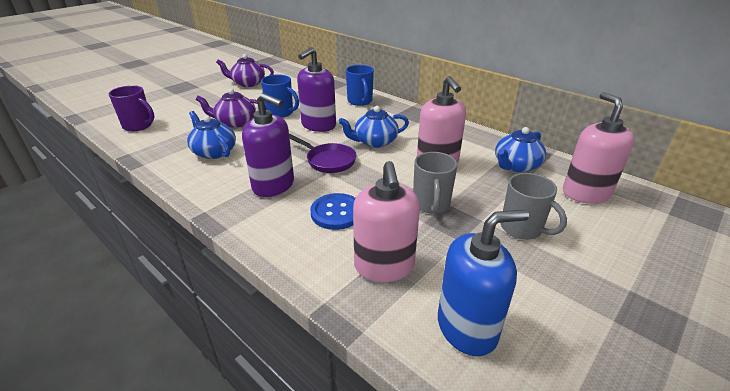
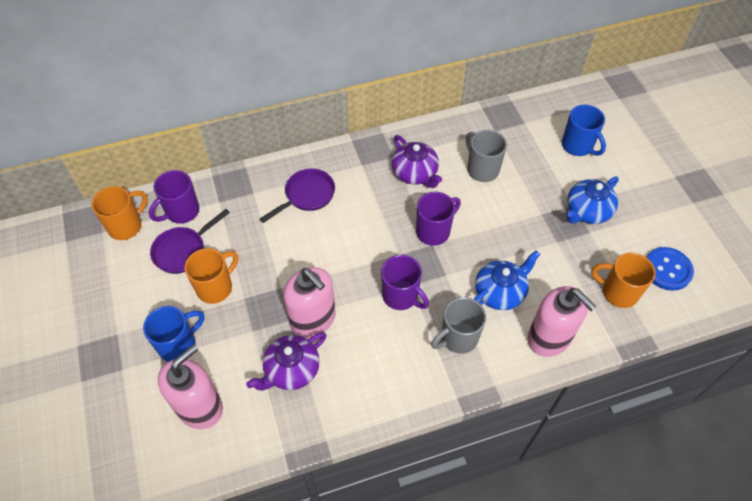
blue soap dispenser: [438,209,529,356] = 1 -> none = 0
blue teapot: [187,111,236,159] [338,106,409,148] [495,127,546,172] = 3 -> [474,250,540,310] [567,176,619,224] = 2
orange mug: none = 0 -> [91,186,148,240] [185,248,238,304] [591,253,656,308] = 3
purple mug: [109,85,154,131] = 1 -> [149,170,199,224] [381,255,429,310] [416,192,461,246] = 3
purple pan: [289,134,356,173] = 1 -> [150,209,230,274] [260,169,335,223] = 2
purple soap dispenser: [242,93,294,197] [297,47,336,132] = 2 -> none = 0

